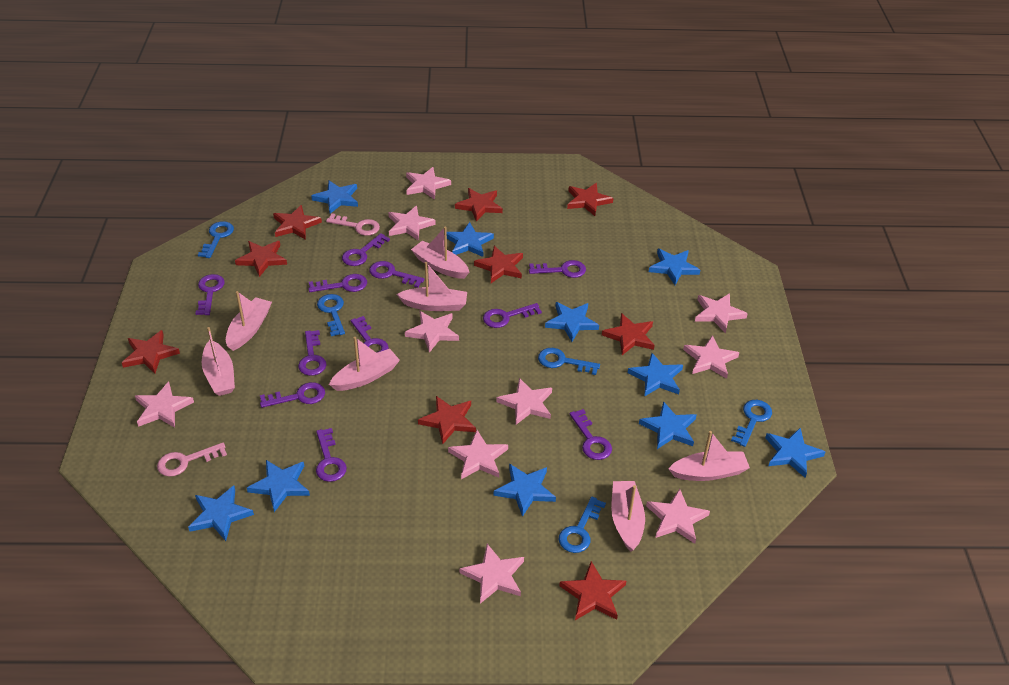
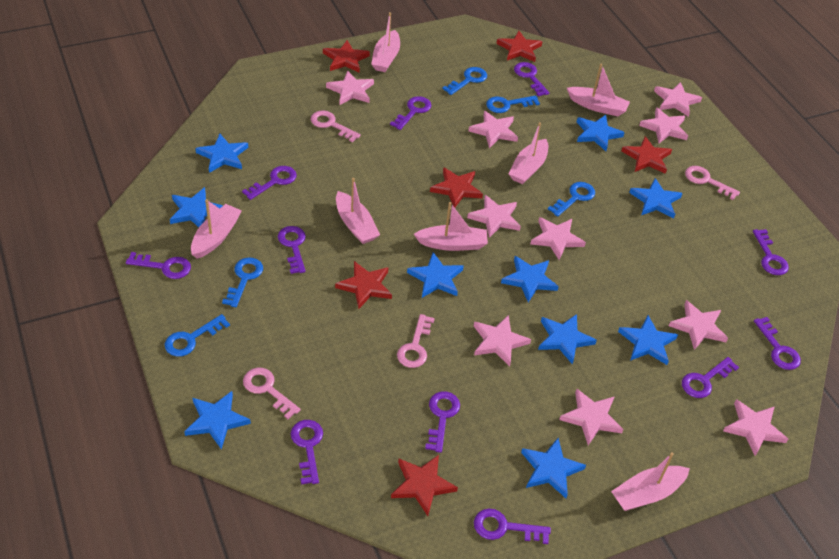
pink key: [157,443,227,477] [326,213,380,236] = 2 -> [243,368,301,419] [310,111,361,142] [397,314,435,368] [685,166,740,200] = 4
red star: [122,330,180,374] [235,241,287,277] [273,205,322,240] [418,396,476,444] [455,188,503,222] [474,246,523,283] [559,561,626,620] [567,183,613,216] [602,313,655,355] = 9 -> [323,40,370,73] [335,261,392,309] [391,455,458,516] [430,167,483,208] [496,31,543,62] [622,136,672,174] = 6

